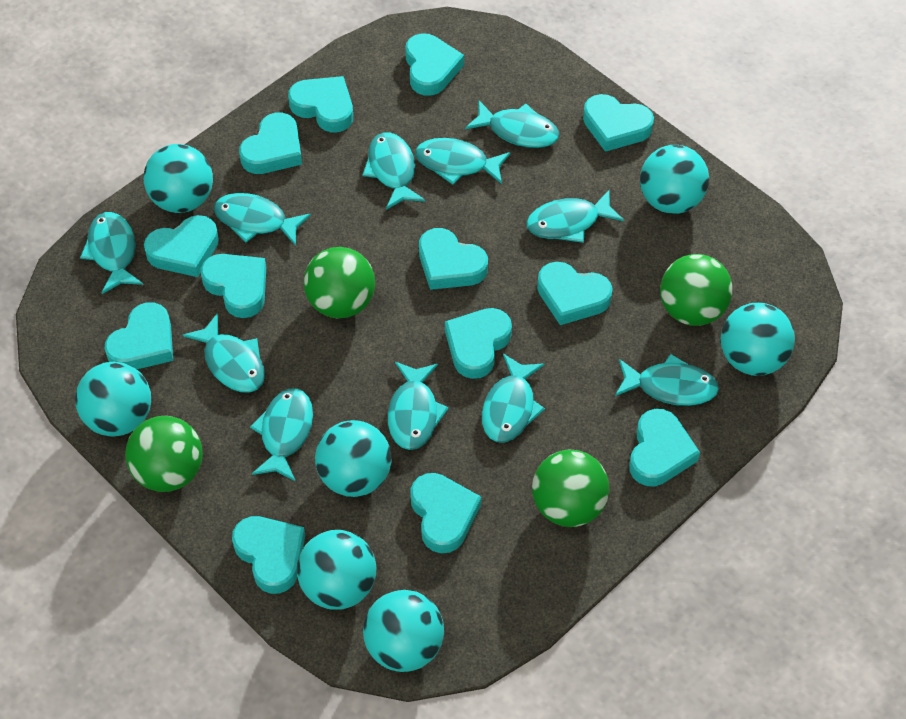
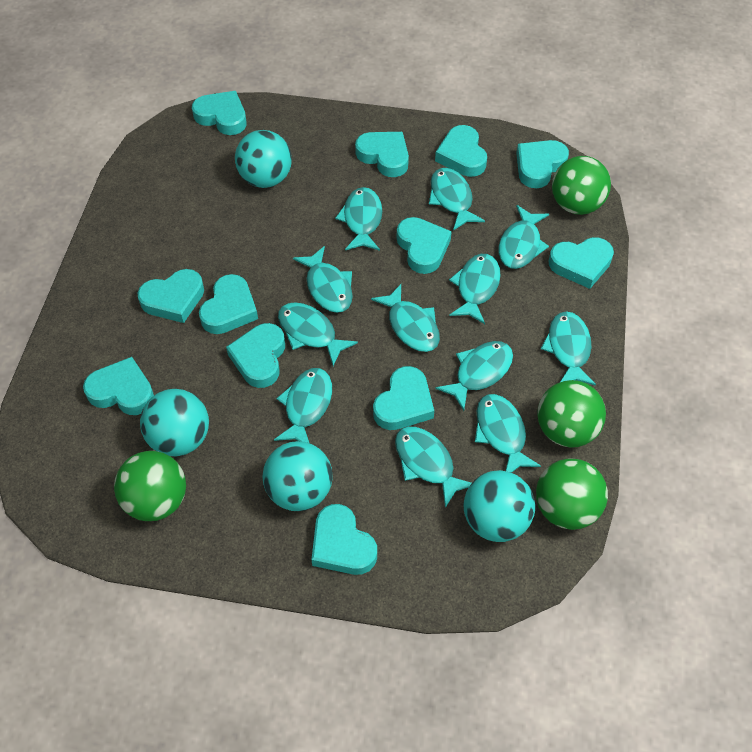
turquoise ball: [75,362,151,437] [143,144,213,213] [297,530,376,610] [315,420,392,497] [363,590,444,672] [640,145,709,214] [721,303,795,376] = 7 -> [140,389,209,456] [235,130,292,188] [263,441,333,511] [464,470,535,542] = 4
turquoise fish: [80,212,143,294] [183,313,265,393] [214,193,311,246] [250,388,313,482] [362,132,425,210] [388,362,449,450] [415,138,510,185] [465,101,559,148] [482,354,545,443] [526,190,624,243] [615,354,719,406] = 11 -> [274,368,332,443] [278,302,358,366] [293,246,353,313] [335,187,382,251] [371,284,440,352] [395,427,472,508] [429,168,485,231] [435,341,513,411] [449,254,501,324] [475,394,541,473] [499,205,549,269] [541,311,596,386] = 12
turquoise heart: [105,302,173,369] [144,215,219,277] [201,254,266,318] [232,516,305,594] [239,113,302,174] [288,76,353,132] [405,33,464,96] [410,473,482,553] [419,228,488,290] [445,308,512,379] [537,262,613,325] [583,94,654,152] [629,409,700,487] = 13 -> [83,357,154,415] [137,269,204,323] [192,91,247,135] [199,274,258,334] [226,323,285,388] [311,504,377,575] [355,132,409,177] [373,366,434,430] [397,217,452,274] [435,125,487,177] [516,140,569,188] [548,237,614,289] = 12

